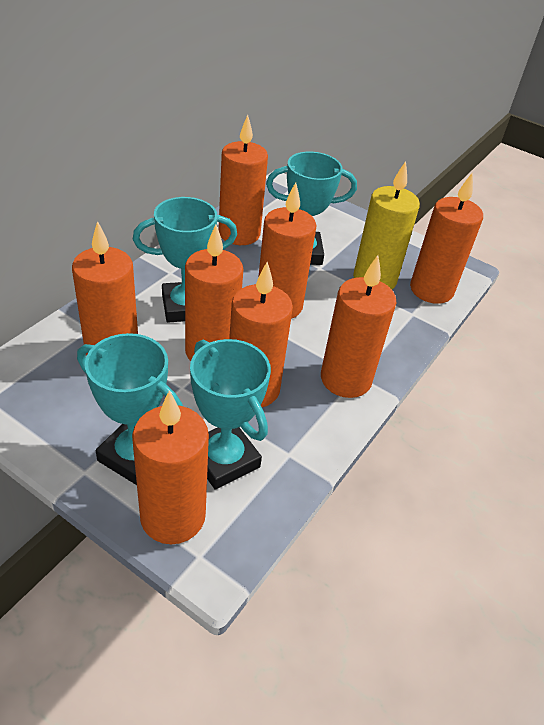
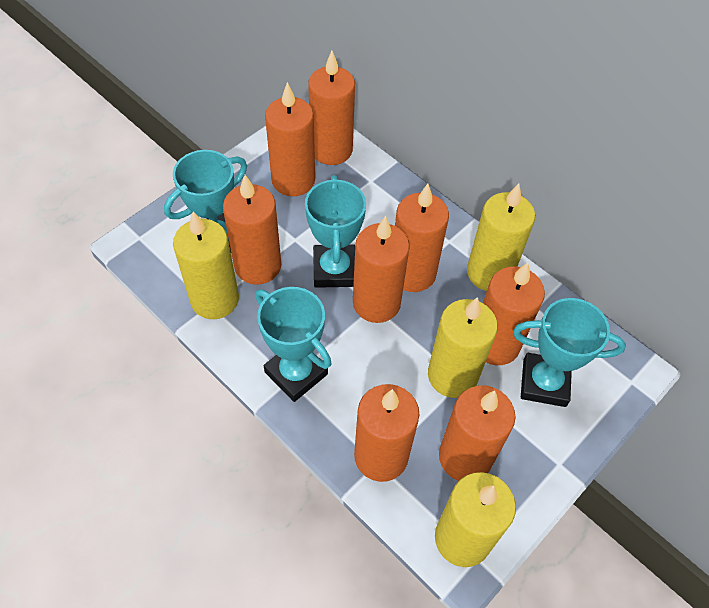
yellow candle: [353,161,420,289] = 1 -> [173,211,239,319] [428,297,498,398] [435,472,516,567] [467,183,535,291] = 4

